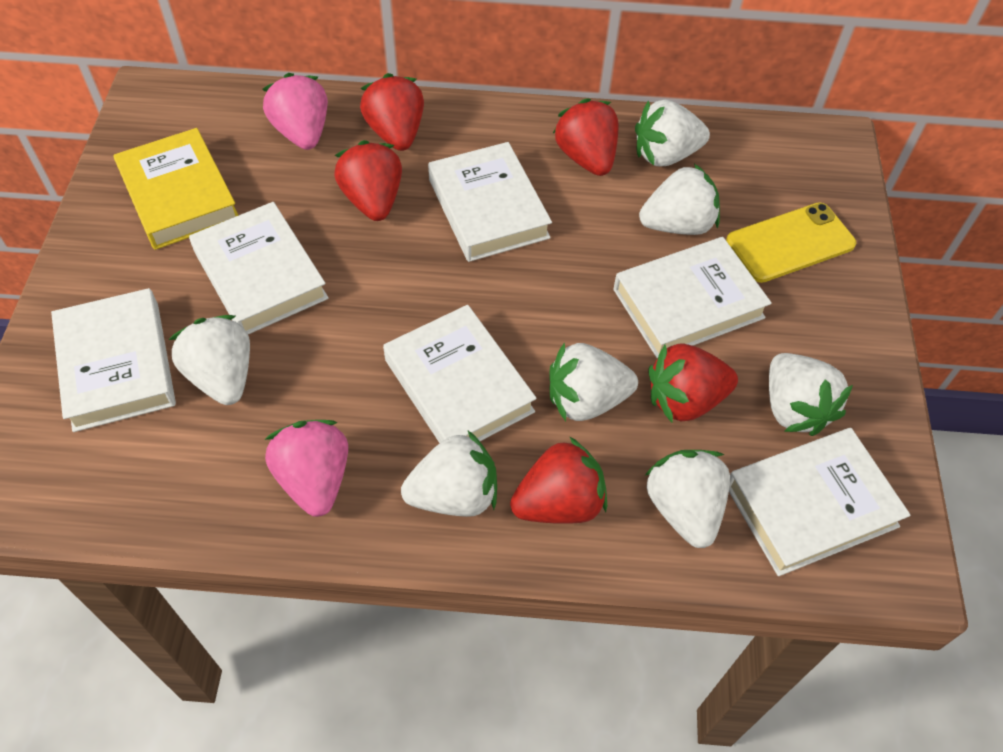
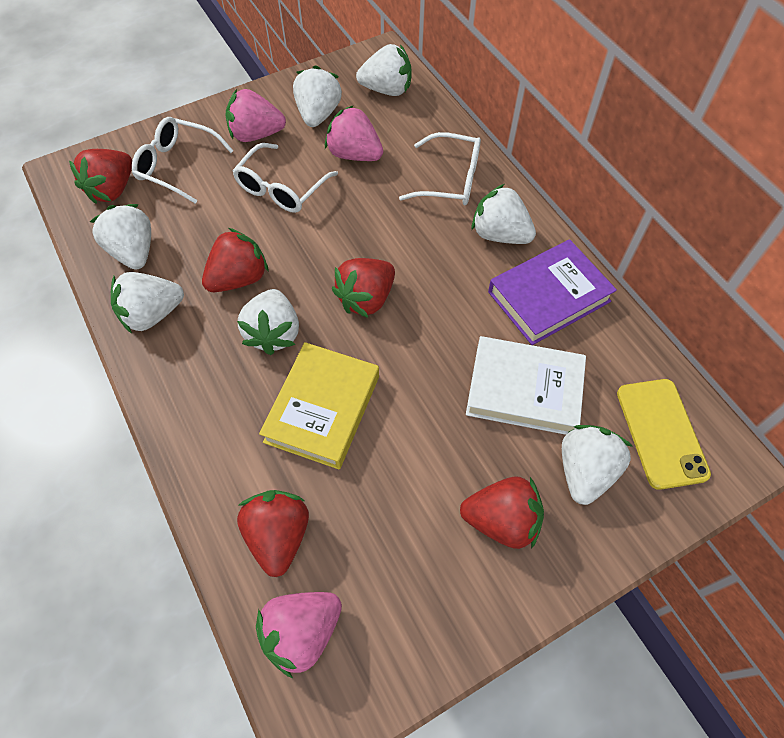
pink strawberry: [262,73,328,150] [265,420,348,517] = 2 -> [225,89,286,142] [256,592,342,678] [325,105,383,161] = 3
purple book: none = 0 -> [488,239,617,345] = 1
white book: [51,288,176,432] [189,202,329,334] [383,305,537,443] [428,142,552,262] [613,237,772,358] [729,428,910,576] = 6 -> [466,336,586,435] = 1
white glasses: none = 0 -> [132,117,234,204] [233,143,338,213] [399,132,481,205] = 3

